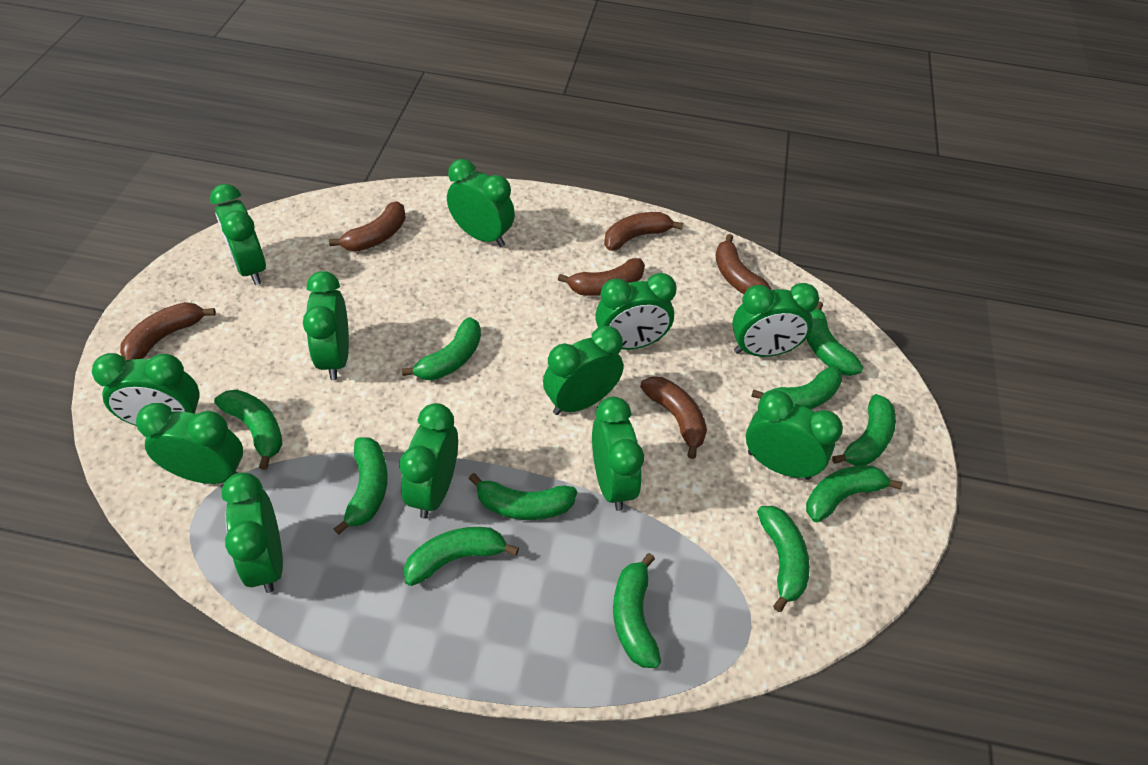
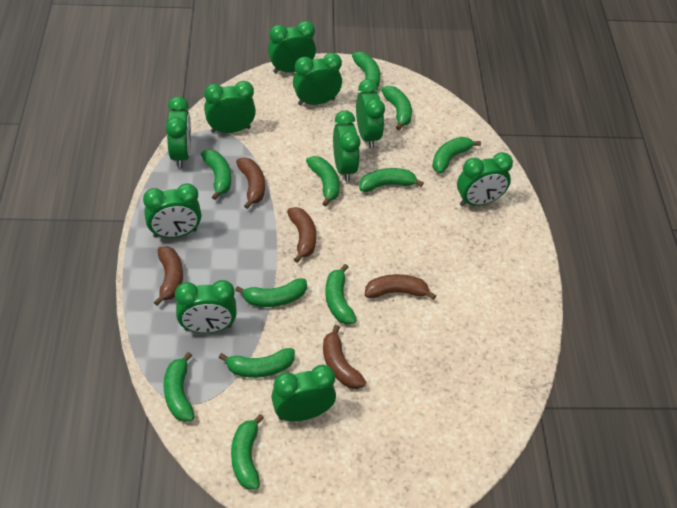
brown banana: [120,302,216,361] [329,201,406,251] [558,258,645,296] [604,212,683,251] [640,376,707,459] [716,234,772,294] = 6 -> [154,246,183,306] [236,158,265,209] [287,207,316,263] [323,325,366,389] [365,274,436,300] = 5
green clock: [92,353,200,426] [136,403,243,484] [210,184,266,285] [222,472,283,593] [303,271,349,380] [399,403,458,519] [447,159,515,247] [543,326,623,415] [592,397,644,511] [595,273,677,350] [732,283,819,357] [746,390,843,480] = 12 -> [143,183,201,238] [166,97,191,168] [175,280,237,333] [204,81,256,133] [268,21,316,73] [271,365,336,421] [293,53,342,105] [333,111,361,182] [356,79,385,149] [457,152,513,206] = 10

